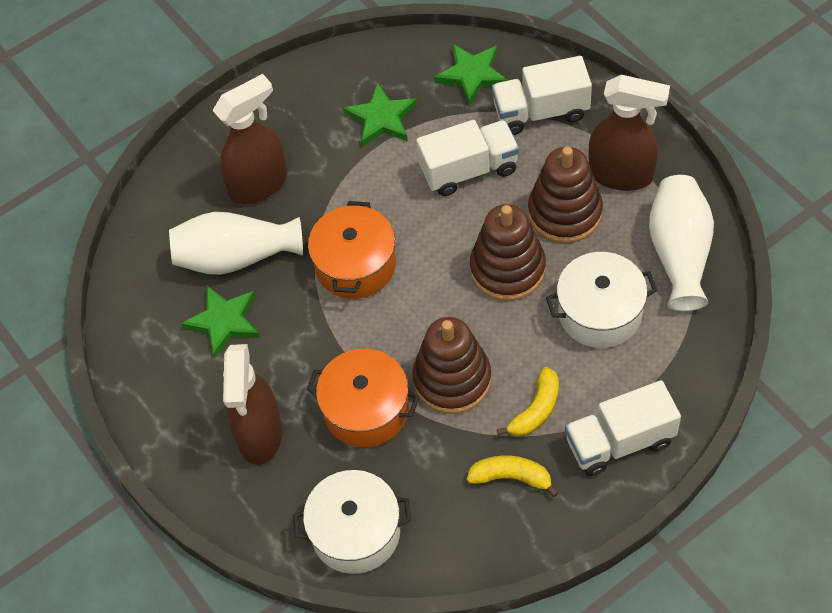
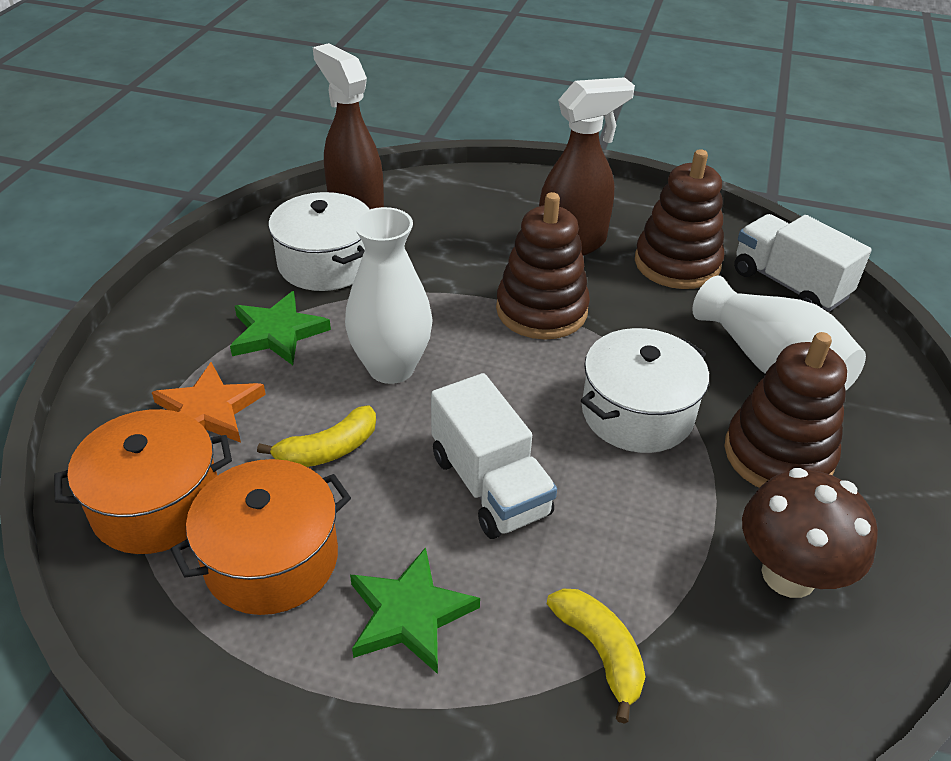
brown mushroom: none = 0 -> [742,468,878,598] = 1
brown spray bottle: [212,74,287,204] [223,344,283,465] [589,75,670,191] = 3 -> [313,43,384,209] [539,77,635,256] = 2
green star: [181,286,260,359] [343,82,417,147] [434,44,508,105] = 3 -> [230,291,331,365] [350,547,480,674] = 2
orange star: none = 0 -> [152,362,266,443] = 1
white truck: [416,120,519,196] [492,56,592,135] [565,380,681,476] = 3 -> [431,373,557,539] [734,214,872,312] = 2

